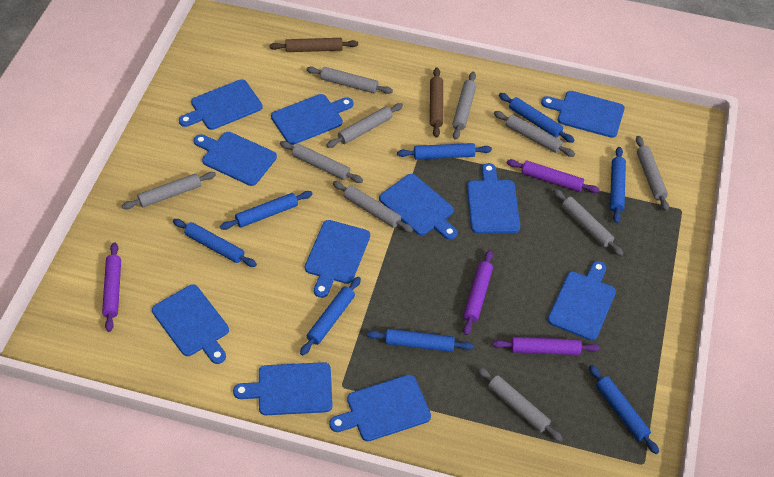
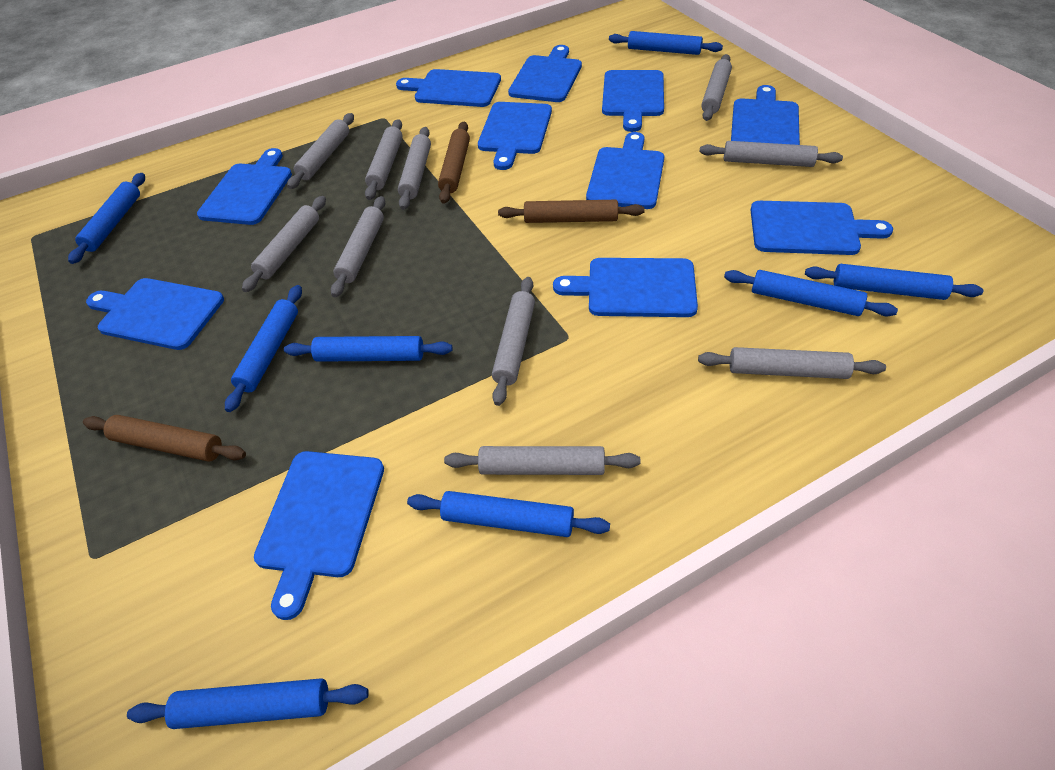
brown rolling pin: [270,38,358,52] [430,68,443,138] = 2 -> [83,415,246,462] [438,122,470,204] [498,200,645,223] = 3
purple rolling pin: [102,242,121,332] [463,250,493,335] [492,337,600,355] [507,159,600,193] = 4 -> none = 0

